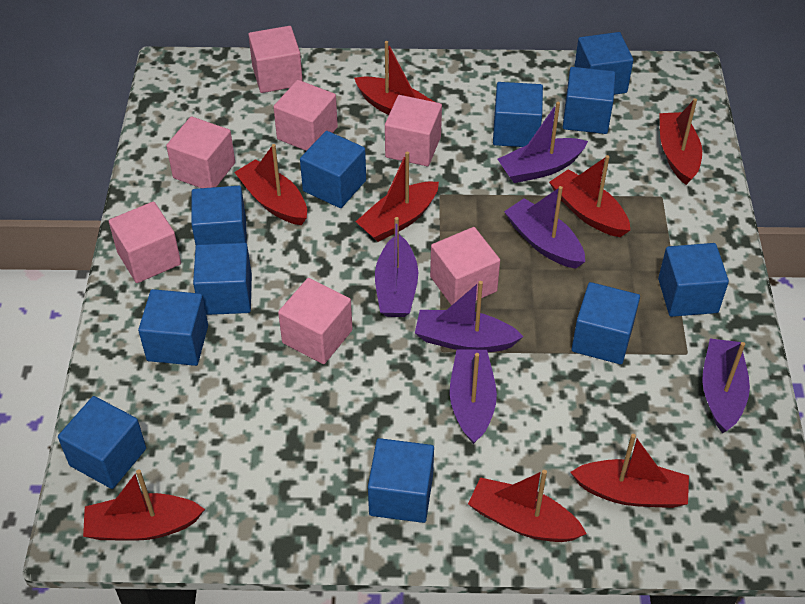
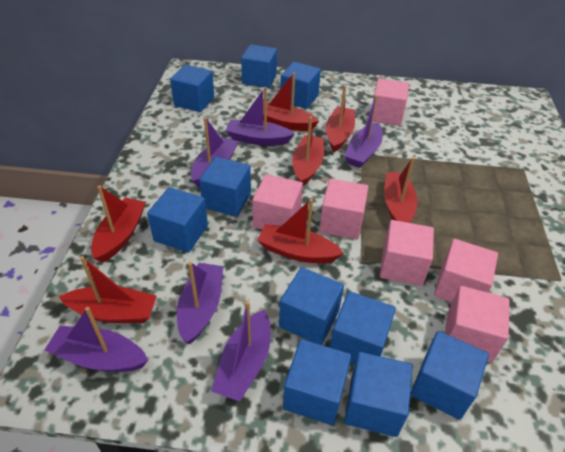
blue cube: [58,396,146,489] [138,289,208,366] [191,186,247,245] [193,243,252,315] [300,131,366,208] [368,438,434,523] [493,82,543,147] [563,67,616,134] [571,282,640,364] [574,32,633,95] [658,243,729,317] = 11 -> [147,187,208,253] [170,65,214,112] [199,157,251,217] [241,44,277,88] [279,267,344,345] [280,62,321,109] [283,339,352,425] [330,291,396,364] [344,352,413,437] [411,331,489,420] = 10
pink cube: [109,201,181,283] [166,116,235,188] [248,26,303,93] [273,80,338,151] [278,278,352,364] [385,95,442,166] [430,227,500,306] = 7 -> [253,174,303,229] [319,179,368,239] [373,79,409,126] [380,220,434,286] [434,239,498,302] [445,286,510,363] = 6
red boat: [83,469,205,541] [234,144,307,225] [354,41,434,115] [355,151,439,242] [468,470,587,542] [549,155,630,237] [570,434,689,508] [659,98,702,185] = 8 -> [59,256,157,323] [91,185,146,263] [257,199,344,263] [263,72,319,131] [292,116,324,186] [326,86,355,152] [384,157,418,223] = 7

